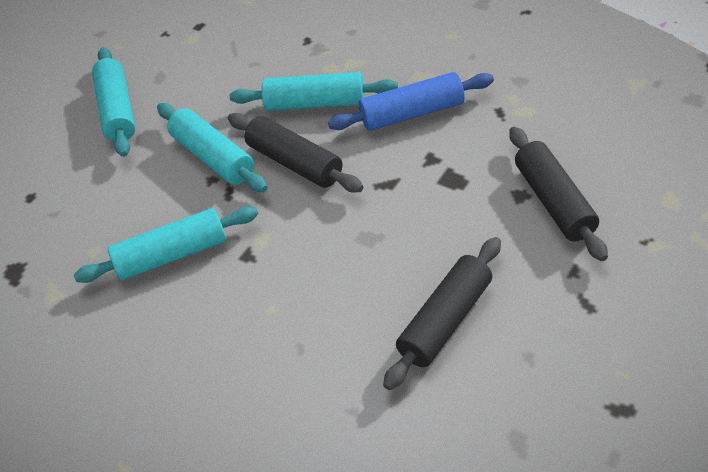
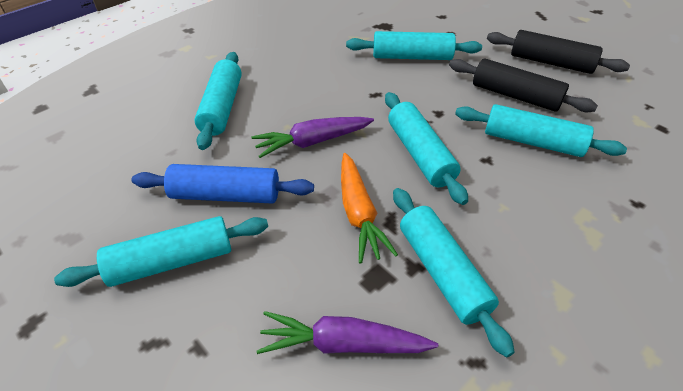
black rolling pin: [228,113,363,192] [383,237,501,390] [509,127,608,261] = 3 -> [449,58,598,112] [487,30,630,74] = 2
orange carrot: none = 0 -> [341,153,398,263] = 1
purple carrot: none = 0 -> [251,117,374,158] [257,311,438,354] = 2
turquoise rolling pin: [74,206,258,283] [92,47,135,157] [157,103,268,192] [229,72,398,111] = 4 -> [54,216,268,287] [194,52,242,150] [346,31,482,60] [385,92,468,205] [393,188,515,357] [455,104,627,157] = 6

